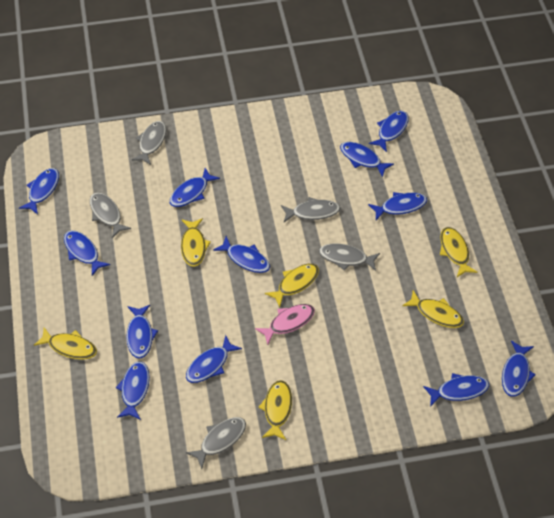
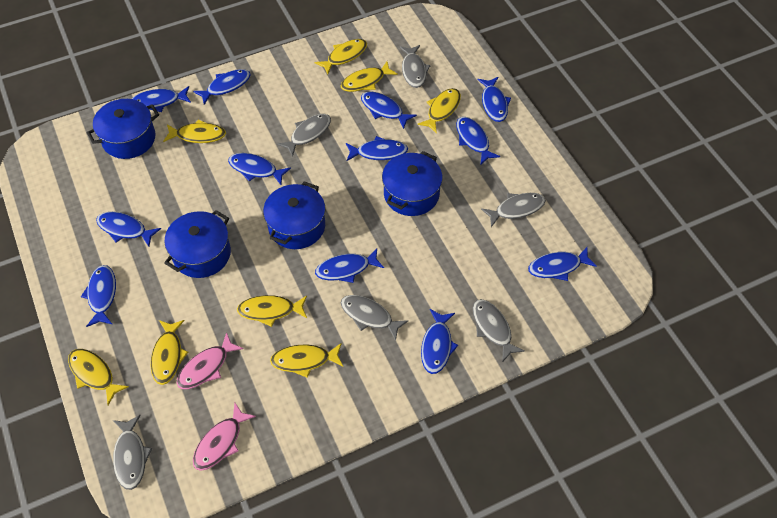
blue pot: none = 0 -> [87,99,159,159] [164,210,231,278] [263,181,325,249] [382,151,443,216] = 4
grey fish: [90,193,131,238] [132,121,166,165] [186,417,246,469] [281,197,341,222] [319,244,380,271] = 5 -> [113,415,152,490] [277,114,331,157] [341,295,408,341] [400,45,431,88] [473,299,525,362] [481,193,546,227] = 6
pink fish: [255,304,315,345] = 1 -> [177,332,244,389] [193,403,256,471] = 2
yellow fish: [34,327,97,360] [181,218,211,267] [258,380,292,440] [265,264,319,307] [402,290,464,328] [440,227,478,277] = 6 -> [68,349,129,405] [151,320,188,385] [163,119,226,143] [237,295,307,327] [270,343,343,378] [315,39,367,75] [340,62,398,92] [417,88,461,134] = 8

